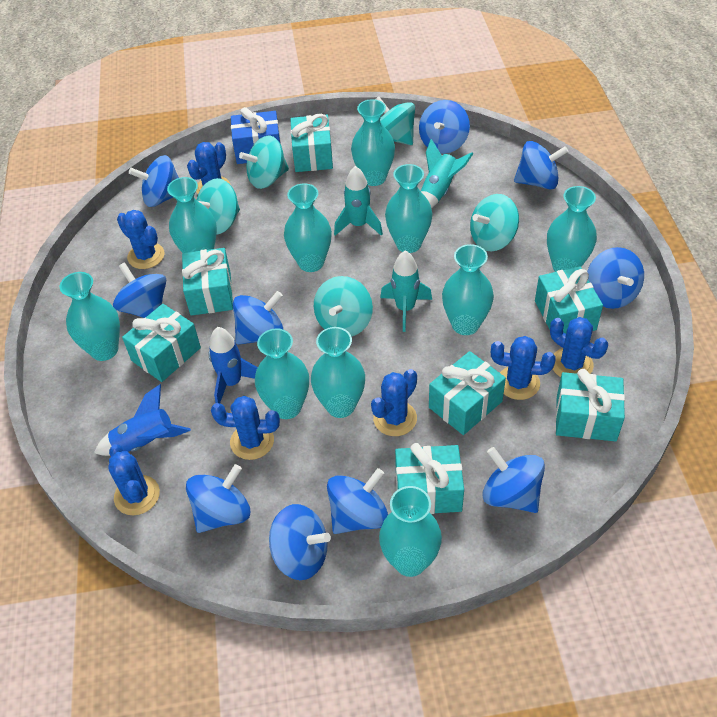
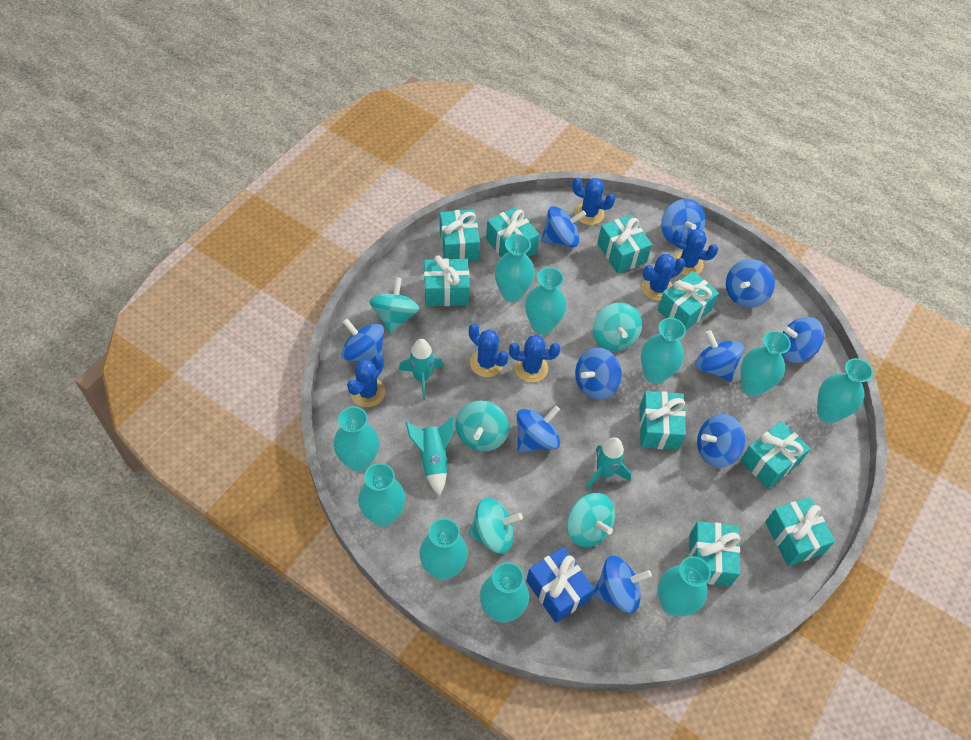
blue cactus: [108,444,160,515] [117,210,165,269] [187,142,230,194] [211,396,280,460] [371,369,417,436] [491,336,556,400] [550,317,608,377] = 7 -> [347,355,385,407] [469,324,509,377] [509,335,561,383] [572,177,616,225] [642,254,685,301] [672,229,718,276] = 6
blue rocket: [94,384,191,456] [208,327,258,403] = 2 -> none = 0
turquoise gift: [122,304,201,382] [182,248,233,316] [290,114,333,172] [395,443,464,514] [429,351,506,435] [535,266,603,334] [556,369,625,441] = 7 -> [424,255,470,306] [440,209,480,261] [486,207,539,257] [597,215,652,273] [639,391,686,450] [658,271,719,330] [689,521,740,586] [740,421,811,489] [765,497,835,566] = 9

